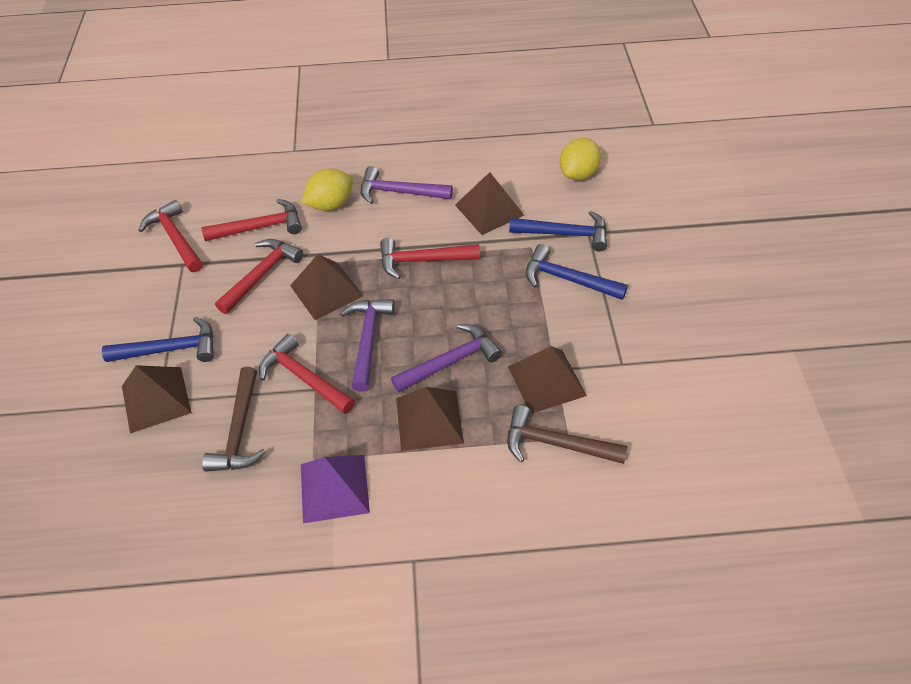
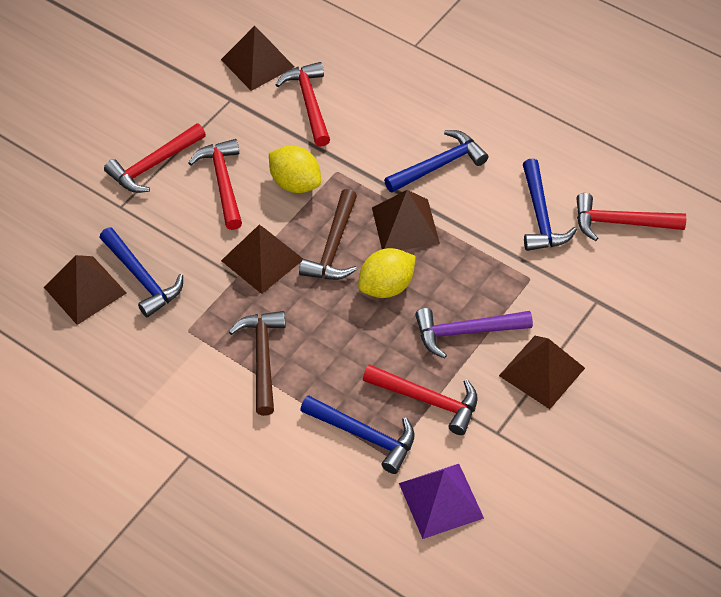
blue hammer: [102,317,214,362] [509,211,607,252] [526,244,628,300] = 3 -> [100,227,183,317] [300,395,415,474] [384,130,488,192] [523,158,577,251] = 4
purple hammer: [340,299,394,392] [361,166,453,204] [391,324,502,393] = 3 -> [415,308,533,359] = 1

